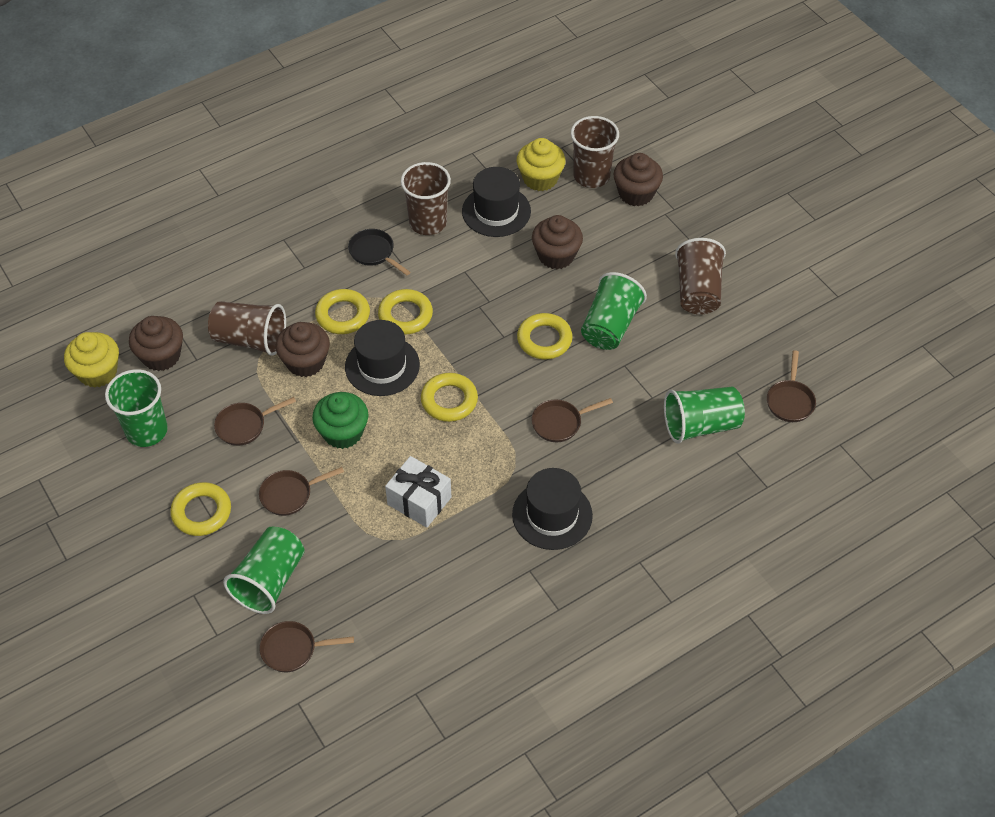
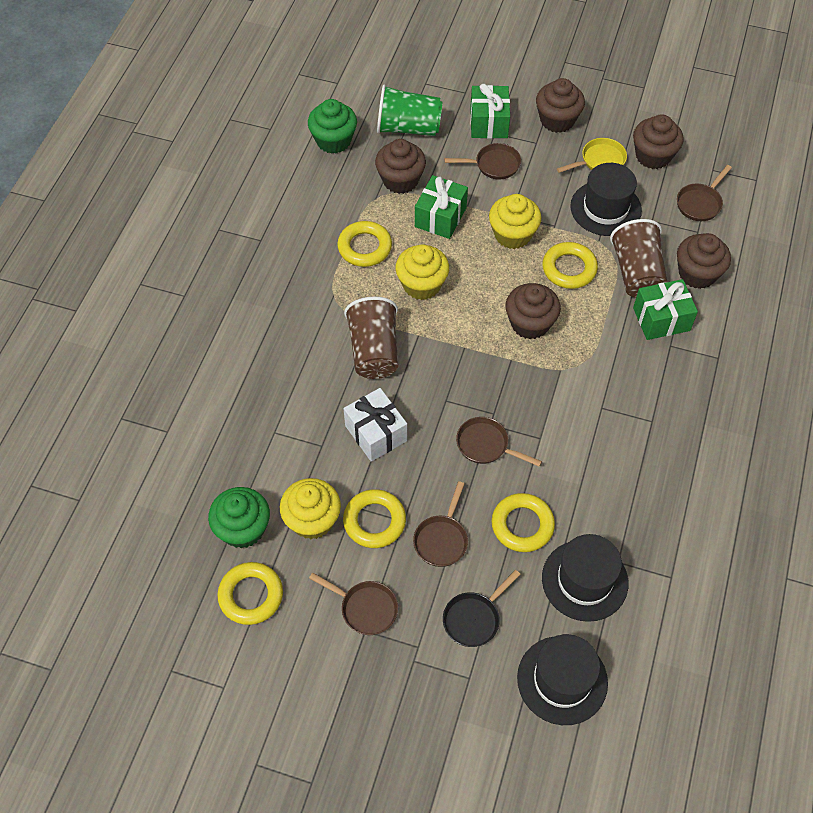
brown cup: [208,301,286,356] [401,162,451,235] [571,116,619,188] [675,238,726,315] = 4 -> [344,297,398,379] [610,219,667,298] = 2
brown cupcake: [129,316,183,371] [276,322,330,377] [532,215,583,269] [613,153,663,206] = 4 -> [375,139,426,194] [505,283,561,339] [536,78,585,133] [633,114,684,169] [677,233,731,289] = 5
green cup: [105,369,168,447] [223,526,305,614] [581,272,647,350] [664,387,745,444] = 4 -> [377,85,443,136] = 1
green cupcake: [312,392,368,449] = 1 -> [208,487,270,548] [308,99,357,154] = 2
green gift: none = 0 -> [415,175,468,239] [470,84,510,138] [633,279,698,340] = 3
yellow cupcake: [64,332,119,388] [517,138,566,191] = 2 -> [280,478,341,539] [396,245,449,300] [489,194,541,249] = 3
yellow pan: none = 0 -> [557,138,627,173] = 1

